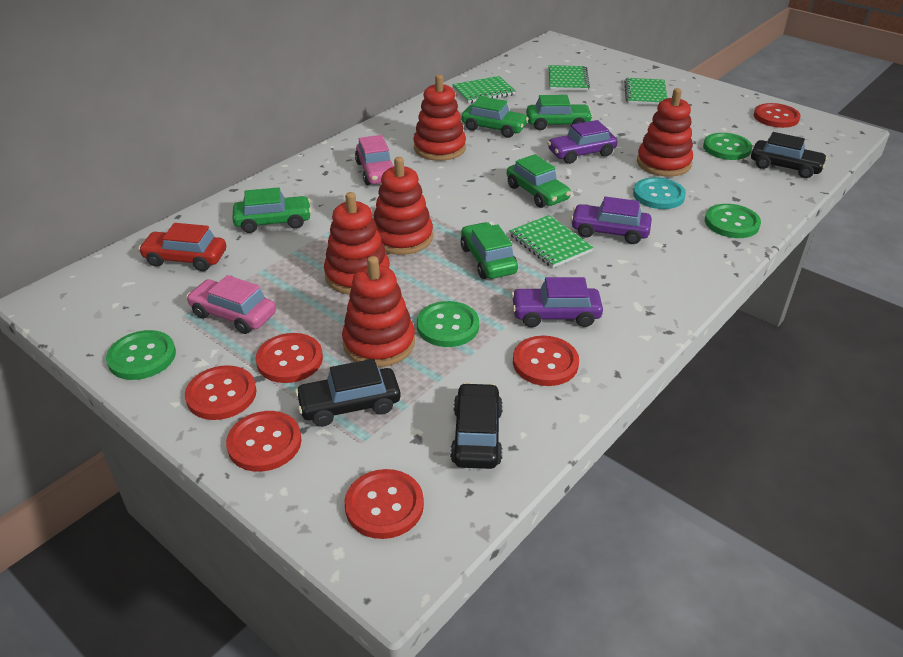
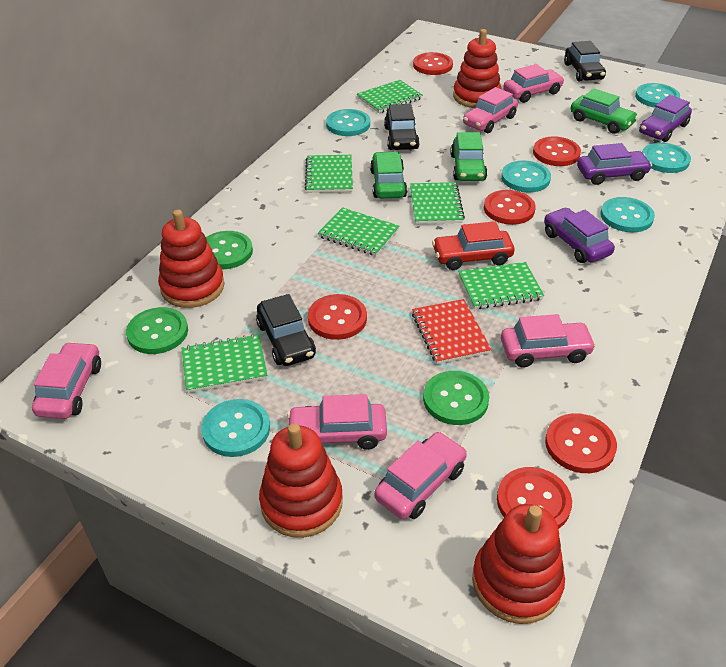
green button: [106,330,176,380] [417,301,479,347] [703,133,752,160] [705,204,761,238] = 4 -> [126,307,188,354] [206,231,253,269] [423,371,489,425] = 3
green car: [232,187,312,233] [461,96,529,138] [461,222,518,279] [507,154,571,208] [526,95,593,130] = 5 -> [370,152,407,198] [450,132,487,181] [570,88,638,134] = 3
green notebook: [452,76,516,103] [509,215,594,268] [549,65,590,91] [624,78,667,105] = 4 -> [182,334,268,393] [305,155,353,193] [318,207,400,256] [357,80,423,113] [410,182,465,224] [459,262,544,309] = 6
pink car: [186,275,276,334] [355,135,394,185] = 2 -> [32,342,101,419] [287,394,387,450] [374,432,467,519] [463,87,518,133] [501,314,596,368] [503,64,564,103] = 6
red notebook: none = 0 -> [412,299,492,364] = 1
red stacking toy: [324,192,390,295] [342,256,415,367] [374,157,433,255] [414,75,466,161] [637,88,693,177] = 5 -> [158,210,225,308] [259,423,343,538] [453,29,501,108] [472,504,565,624] = 4
turquoise button: [633,177,686,209] = 1 -> [201,399,270,457] [326,109,370,136] [501,161,551,193] [601,197,655,232] [635,83,680,108] [642,143,691,173] = 6

